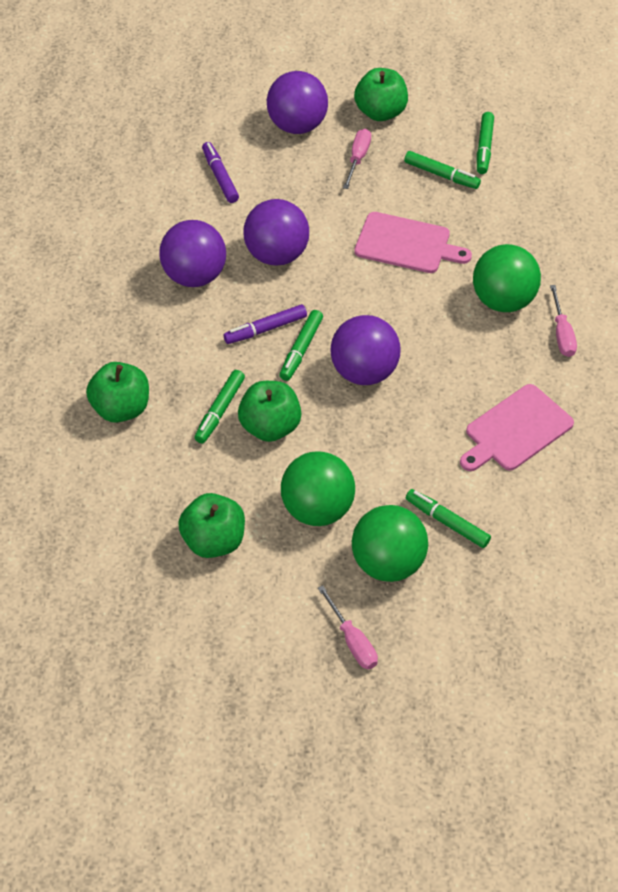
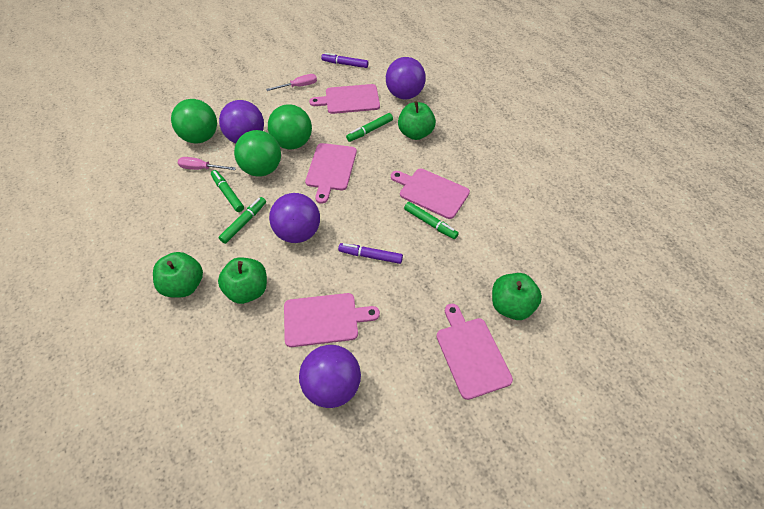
green marker: [194,370,245,443] [279,310,323,381] [404,151,481,189] [406,489,491,548] [477,112,494,174] = 5 -> [211,170,244,212] [218,197,266,244] [346,113,393,142] [404,202,459,239] = 4
pink cutting board: [354,212,472,273] [460,384,574,471] = 2 -> [284,293,380,347] [305,143,357,204] [309,84,380,114] [391,169,470,219] [436,304,513,400] = 5
pink screwdriver: [318,585,378,669] [343,129,371,189] [550,285,577,357] = 3 -> [178,157,236,170] [266,74,317,91] = 2

